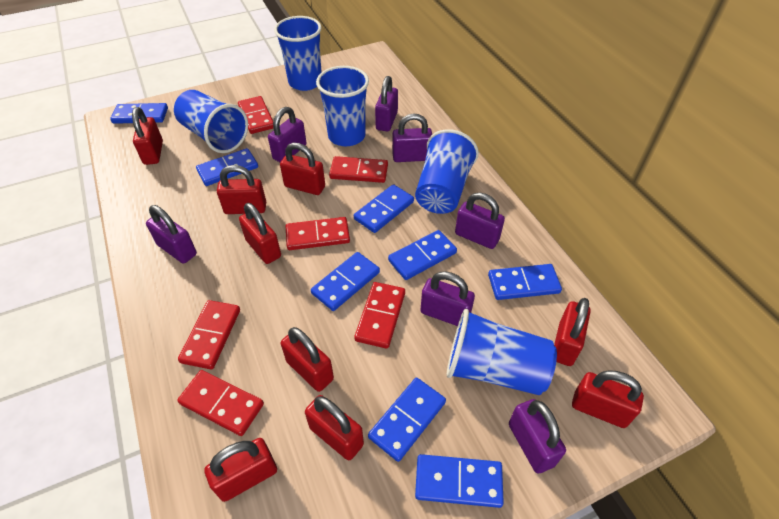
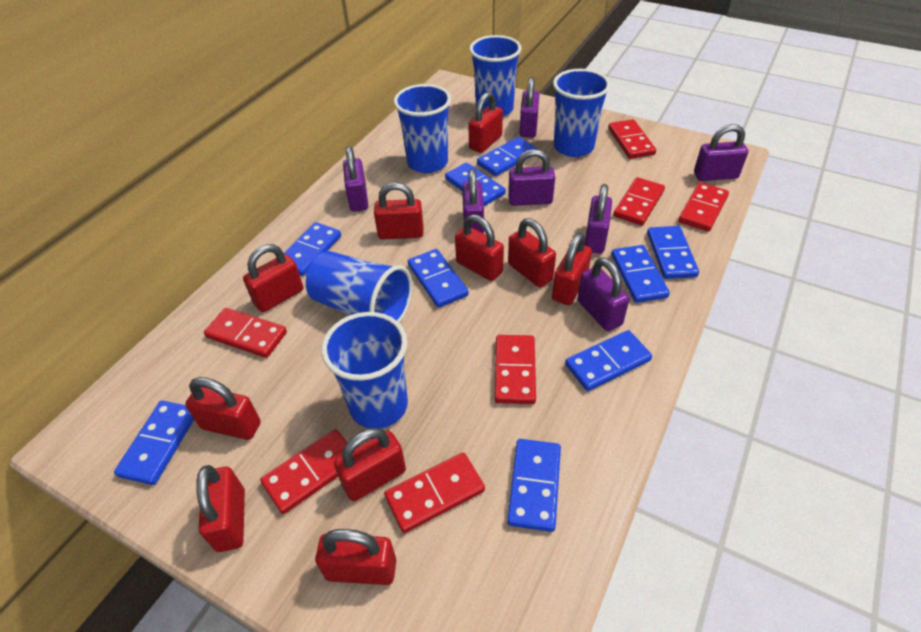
blue domino: [110,103,168,124] [196,148,258,186] [311,252,380,311] [354,184,414,233] [368,378,446,462] [388,230,457,280] [415,454,504,508] [488,264,562,300] = 8 -> [114,401,194,485] [284,222,341,276] [408,249,469,308] [445,163,506,206] [477,137,537,176] [507,439,561,532] [565,330,652,391] [611,245,670,303] [647,226,699,279] = 9
red domino: [177,370,264,436] [178,300,240,369] [238,96,273,134] [286,217,350,250] [329,156,388,183] [354,282,405,349] = 6 -> [204,308,287,358] [260,429,347,514] [384,453,485,533] [494,335,536,404] [608,119,656,159] [613,177,665,226] [678,182,729,232] = 7
red padlock: [132,107,163,165] [204,438,277,502] [217,165,266,214] [239,203,281,264] [280,143,325,195] [281,327,334,392] [305,395,364,460] [554,298,591,366] [572,370,644,428] = 9 -> [185,377,261,440] [196,465,245,552] [243,244,303,312] [315,529,396,585] [334,428,406,501] [374,182,424,239] [455,214,504,281] [468,92,503,153] [508,218,556,288] [552,233,592,305] = 10

